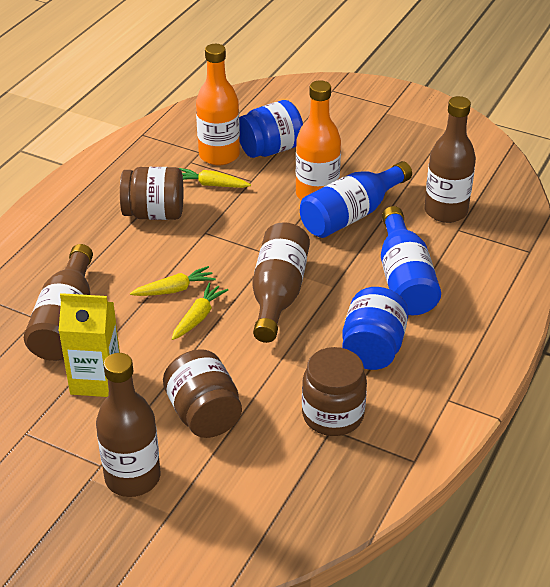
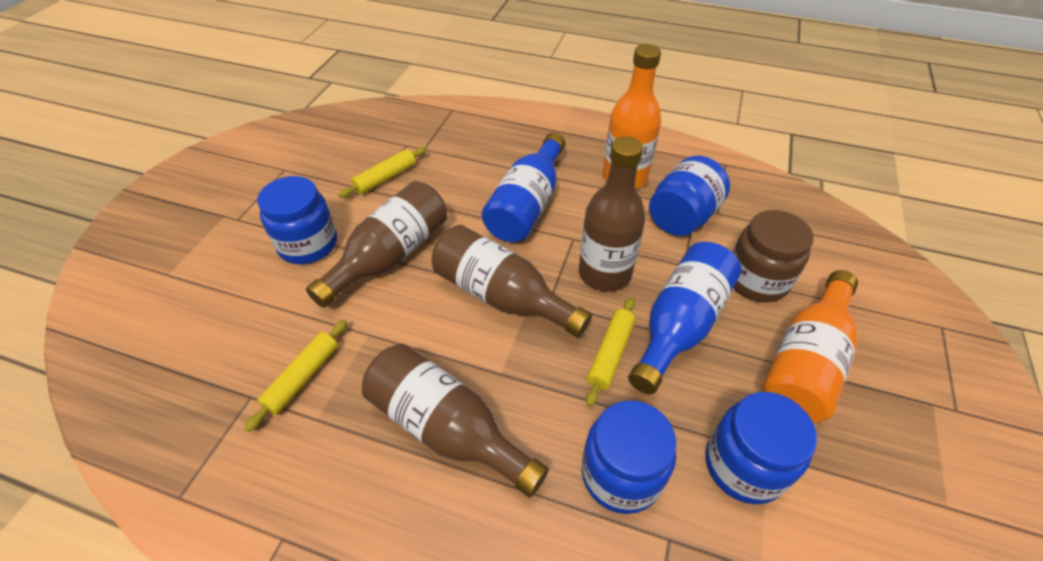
blue jar: [239,100,303,158] [342,287,409,370] = 2 -> [257,176,337,264] [582,401,677,514] [649,156,730,236] [706,392,817,504] = 4
brown jar: [120,167,183,220] [163,349,242,438] [302,347,367,436] = 3 -> [732,210,814,302] = 1
yellow carrot: [130,266,216,296] [172,282,228,340] [179,168,251,188] = 3 -> none = 0
yellow carton: [59,293,120,397] = 1 -> none = 0
yellow rolling pin: none = 0 -> [244,320,347,432] [338,147,427,198] [586,297,635,407] = 3

